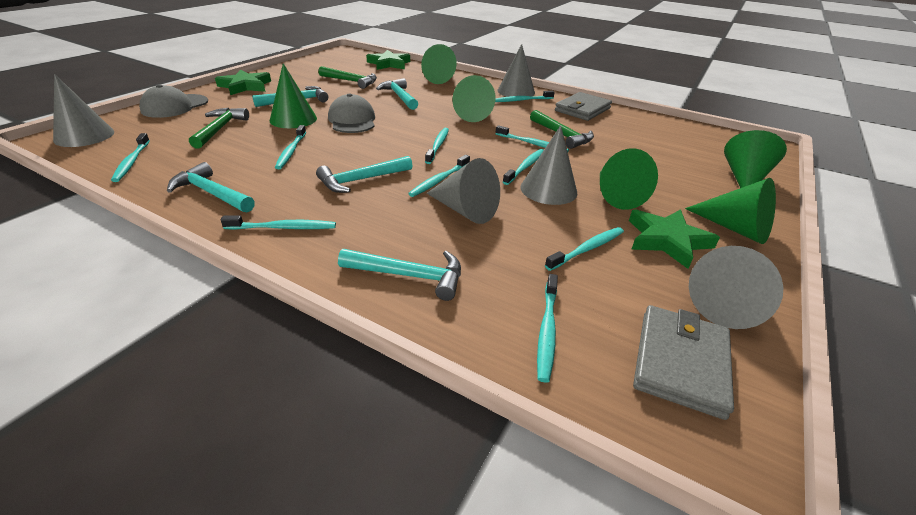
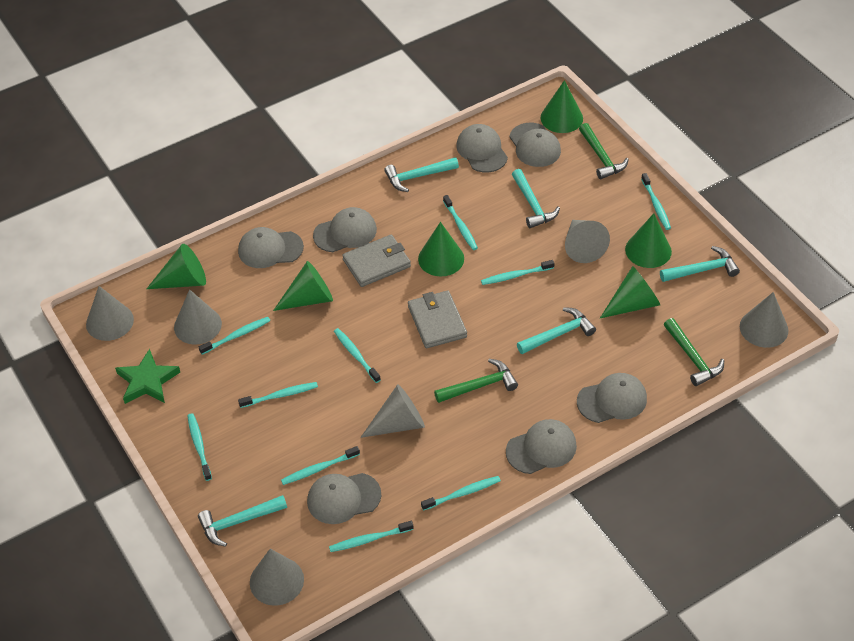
green star: [215,70,271,95] [366,50,410,70] [629,209,720,269] = 3 -> [115,349,180,404] = 1
grey cap: [139,84,208,118] [328,93,375,133] = 2 -> [238,227,304,268] [307,473,382,524] [313,207,377,252] [456,124,508,173] [506,419,577,474] [509,123,561,167] [577,373,647,423] = 7
grey cone: [53,74,114,147] [427,158,500,224] [497,44,535,97] [520,125,577,205] [689,246,784,329] = 5 -> [86,286,134,341] [174,289,222,345] [250,549,304,606] [360,384,425,438] [565,220,610,263] [740,292,789,348] = 6

